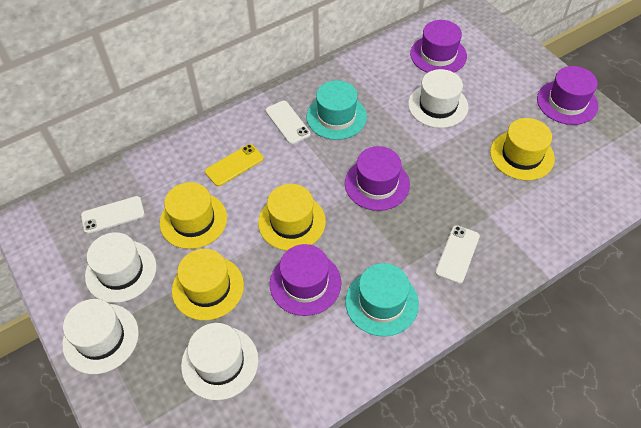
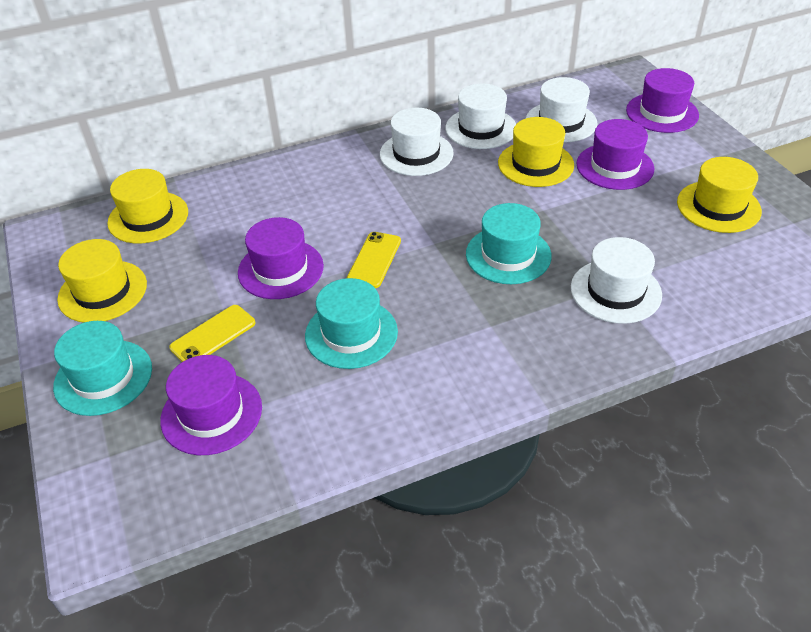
turquoise hat: [306,80,367,140] [345,263,419,337] = 2 -> [53,321,152,416] [305,278,398,369] [466,203,552,284] = 3
white phone: [81,196,145,234] [265,101,311,144] [435,225,480,284] = 3 -> none = 0
yellow phone: [205,144,264,186] = 1 -> [169,305,255,362] [347,232,401,288] = 2

